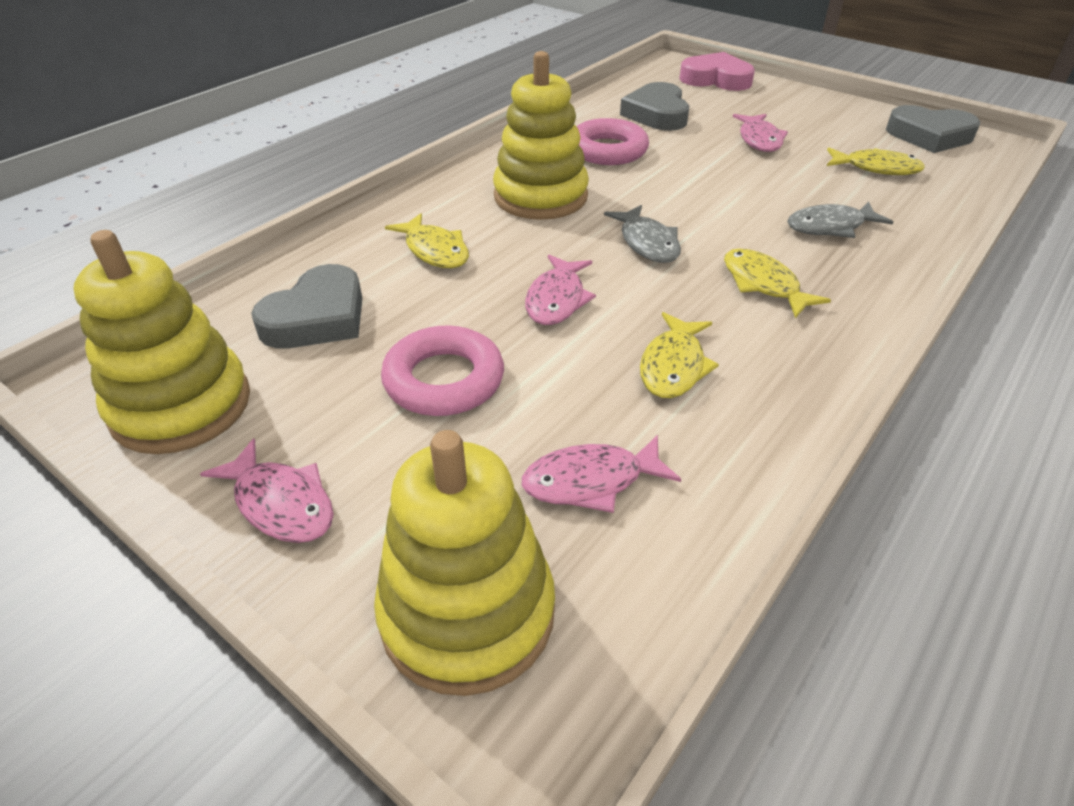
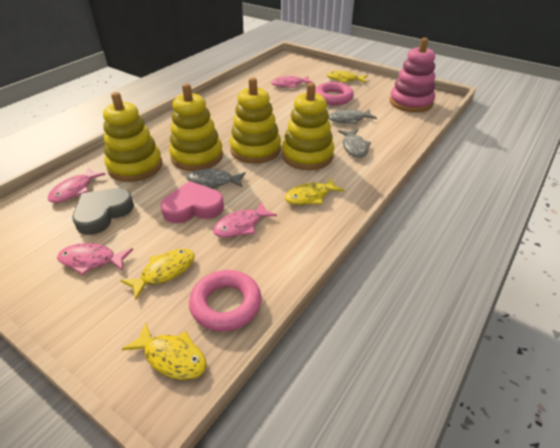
grey fish: [604,205,681,263] [787,202,893,238] = 2 -> [187,169,246,189] [329,109,377,124] [338,129,371,158] = 3
grey heart: [251,264,363,349] [620,82,689,131] [886,105,980,153] = 3 -> [72,188,134,235] = 1
pink stacking toy: none = 0 -> [390,38,435,112] = 1
yellow stacking toy: [74,230,250,454] [374,430,555,696] [493,51,589,220] = 3 -> [103,92,162,182] [169,83,223,171] [230,78,281,164] [282,83,334,170] = 4

